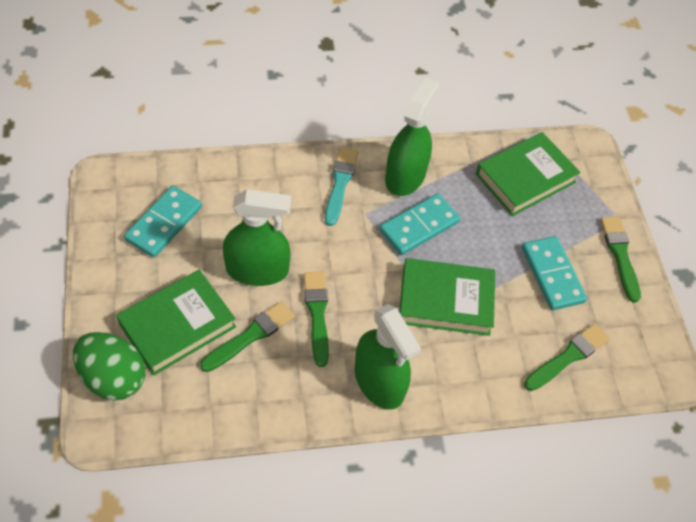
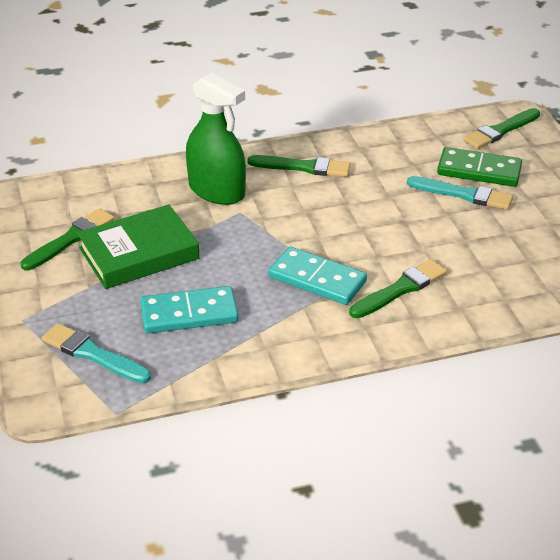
green book: [116,270,236,376] [399,258,495,336] [476,132,580,216] = 3 -> [77,204,200,289] = 1
green domino: none = 0 -> [437,147,522,187] = 1
green egg: [73,332,145,401] = 1 -> none = 0
green spray bottle: [223,189,291,286] [354,304,421,410] [385,77,438,196] = 3 -> [186,73,246,205] = 1
turquoise brush: [325,147,358,226] = 1 -> [42,323,151,384] [407,176,513,210] = 2
turquoise domino: [124,186,202,258] [379,193,460,255] [522,236,587,310] = 3 -> [140,286,239,334] [268,246,367,305] = 2

